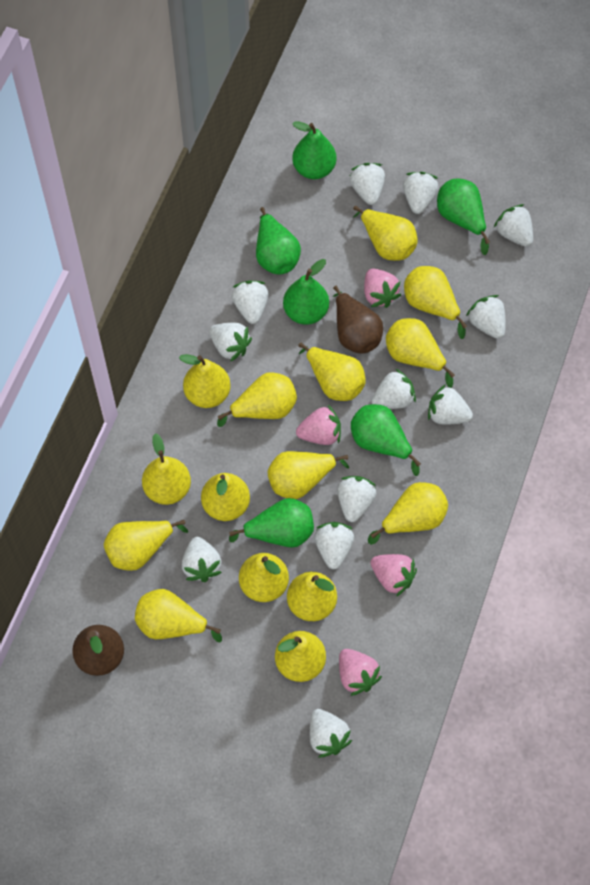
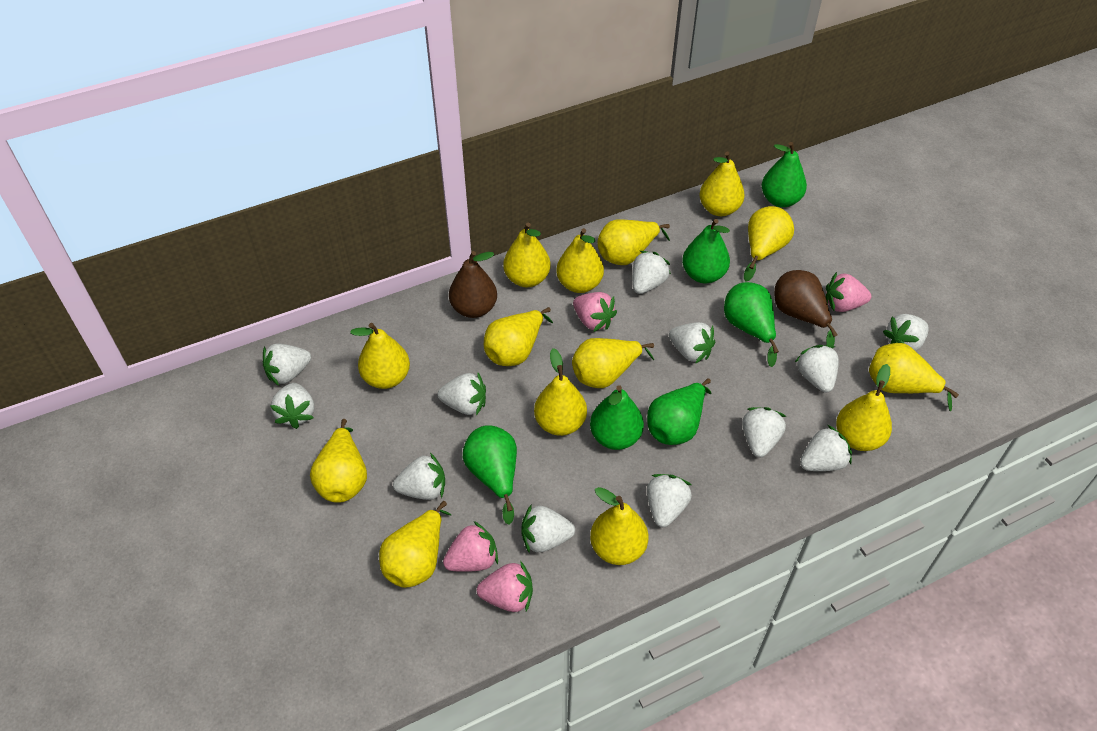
yellow pear: [104,520,188,571] [135,589,222,642] [142,433,191,505] [179,354,231,408] [201,473,250,521] [217,372,297,427] [239,553,289,602] [268,451,349,499] [275,631,326,682] [287,572,337,621] [298,343,366,401] [353,206,417,261] [368,482,448,545] [386,318,455,388] [404,266,467,339] = 15 -> [310,419,367,503] [350,323,410,389] [379,501,451,588] [484,307,553,366] [503,223,551,287] [534,348,587,436] [556,228,604,293] [572,338,654,388] [590,487,648,565] [597,219,670,265] [699,152,745,216] [744,206,794,281] [836,364,892,451] [869,343,959,411] = 14

